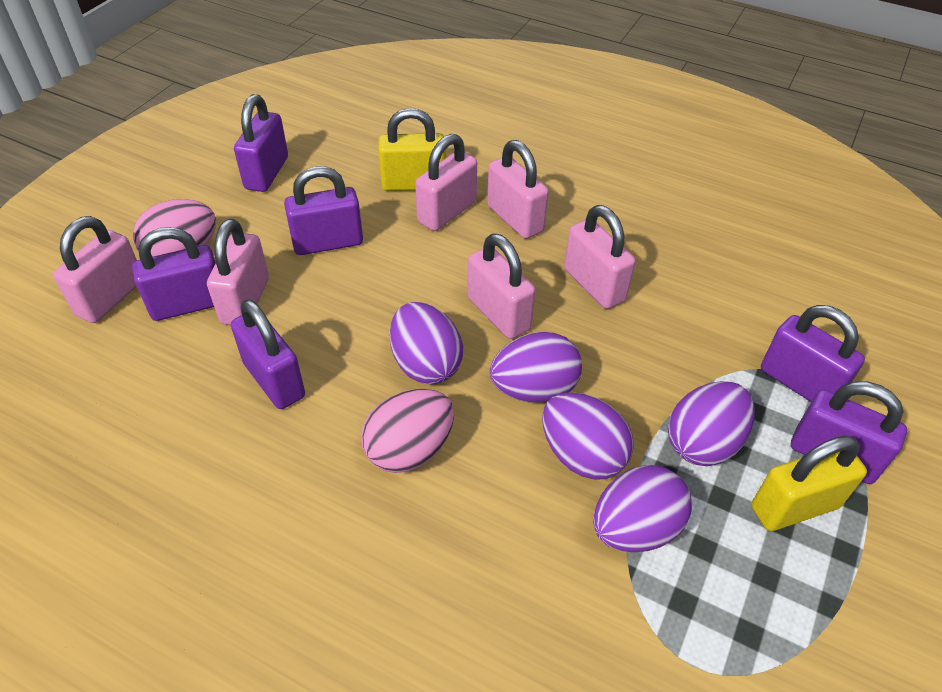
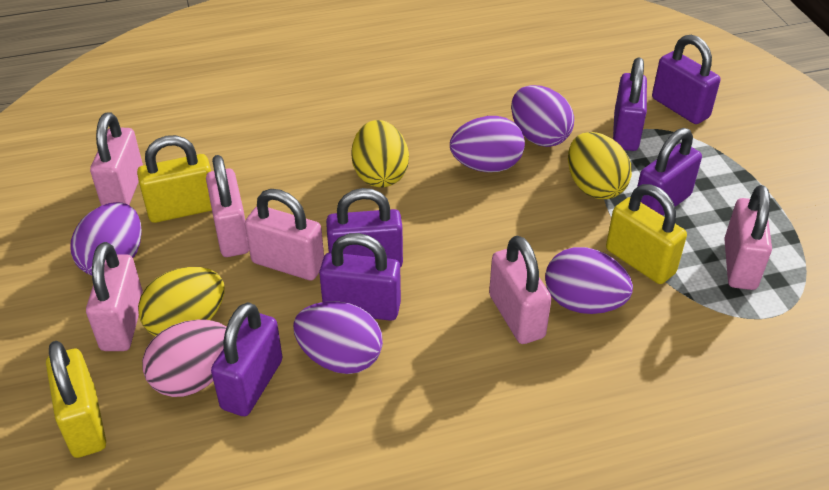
pink egg: [133,199,216,257] [361,389,454,473] = 2 -> [142,320,227,397] = 1
yellow egg: none = 0 -> [138,267,224,336] [351,120,409,187] [568,132,632,199] = 3
yellow padlock: [378,108,446,191] [752,436,867,531] = 2 -> [46,341,106,458] [137,135,212,223] [606,184,687,284] = 3

